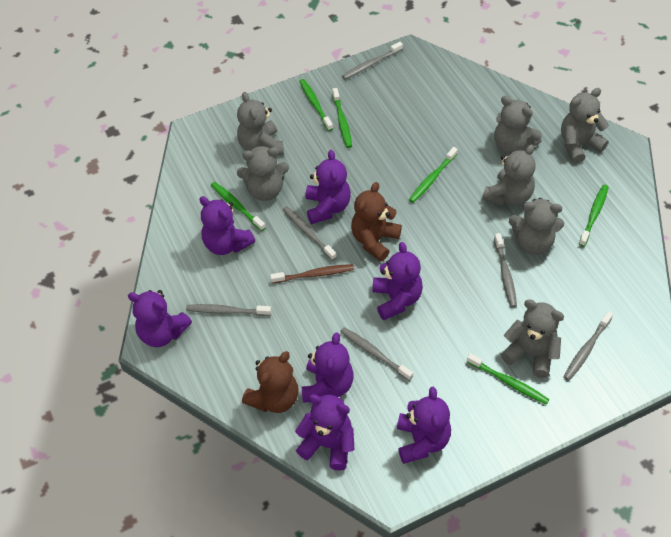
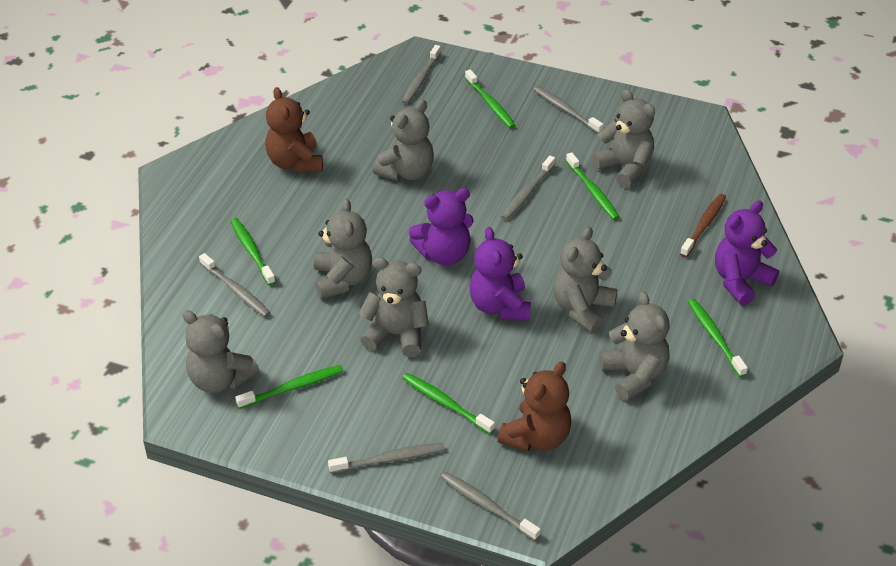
purple teddy bear: [128,290,192,347] [199,196,255,255] [295,394,354,471] [302,332,354,403] [306,150,351,224] [373,242,423,320] [397,387,451,464] = 7 -> [409,188,473,265] [469,227,531,321] [715,201,779,305] = 3

